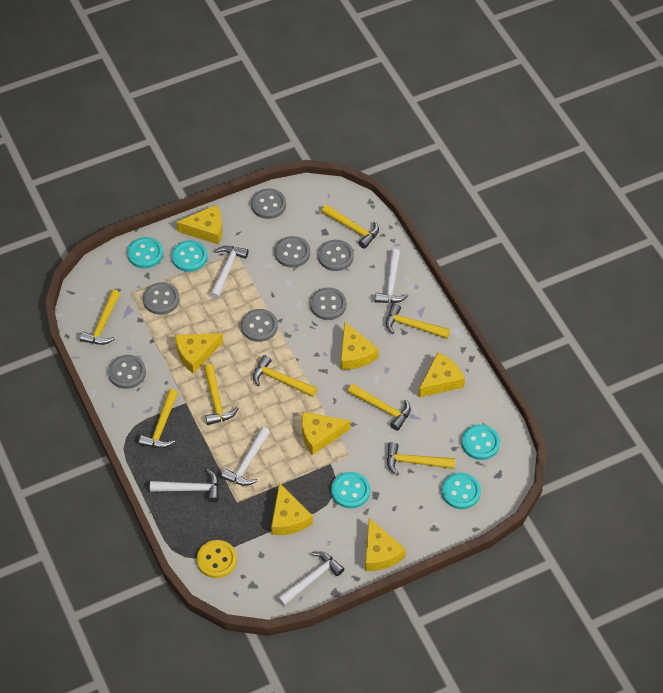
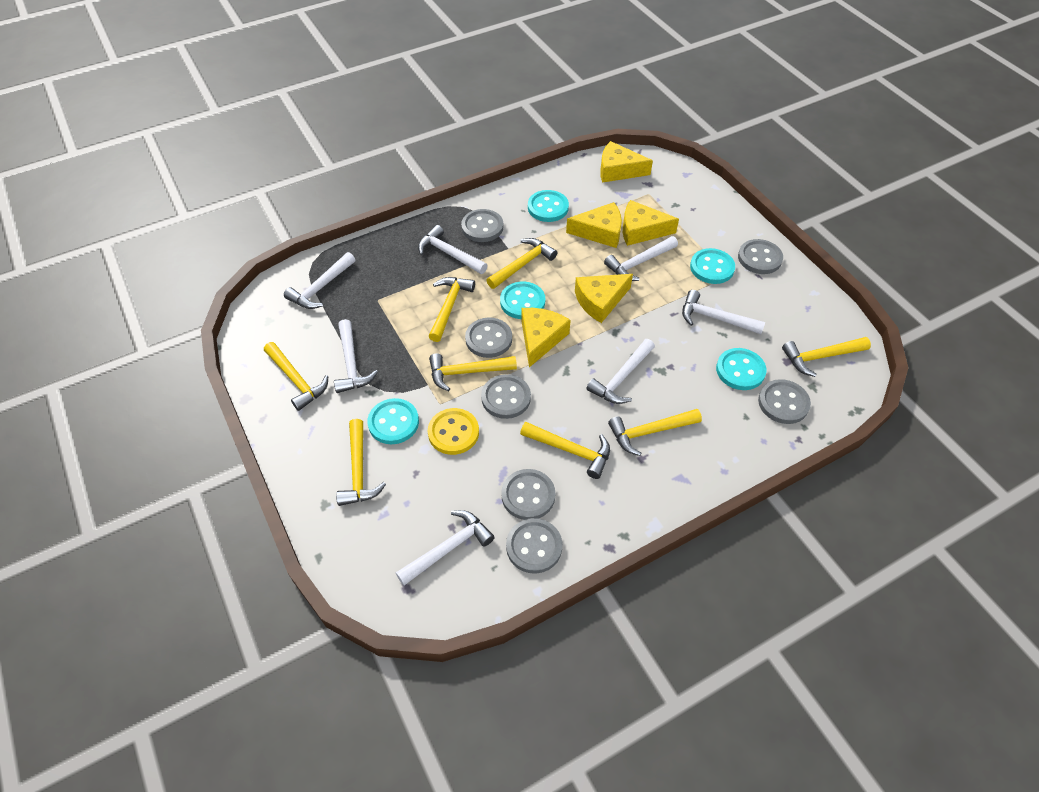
white hammer: [150,469,219,502] [210,246,248,299] [221,427,270,486] [278,551,344,606] [375,249,409,303] = 5 -> [284,252,355,309] [334,319,378,393] [396,510,495,586] [418,225,488,274] [586,339,655,404] [604,236,678,281] [682,290,765,334] = 7
yellow cheese: [175,333,223,374] [176,205,222,245] [271,483,313,535] [302,412,350,455] [341,322,379,370] [365,518,406,571] [418,353,465,398] = 7 -> [522,308,571,367] [566,202,622,248] [575,274,633,323] [600,141,653,183] [623,200,679,246] = 5

